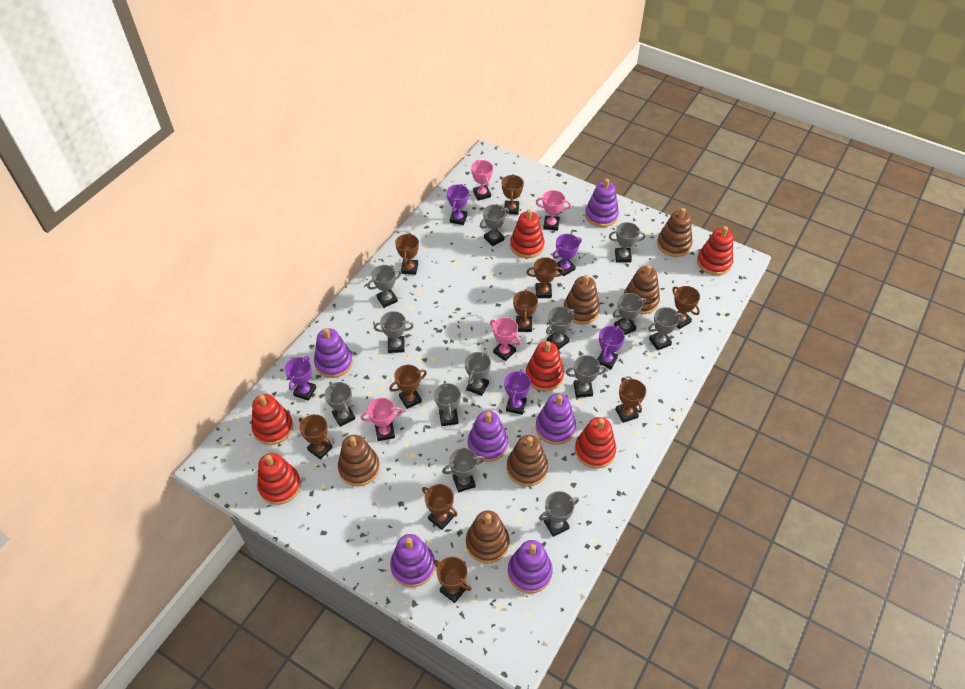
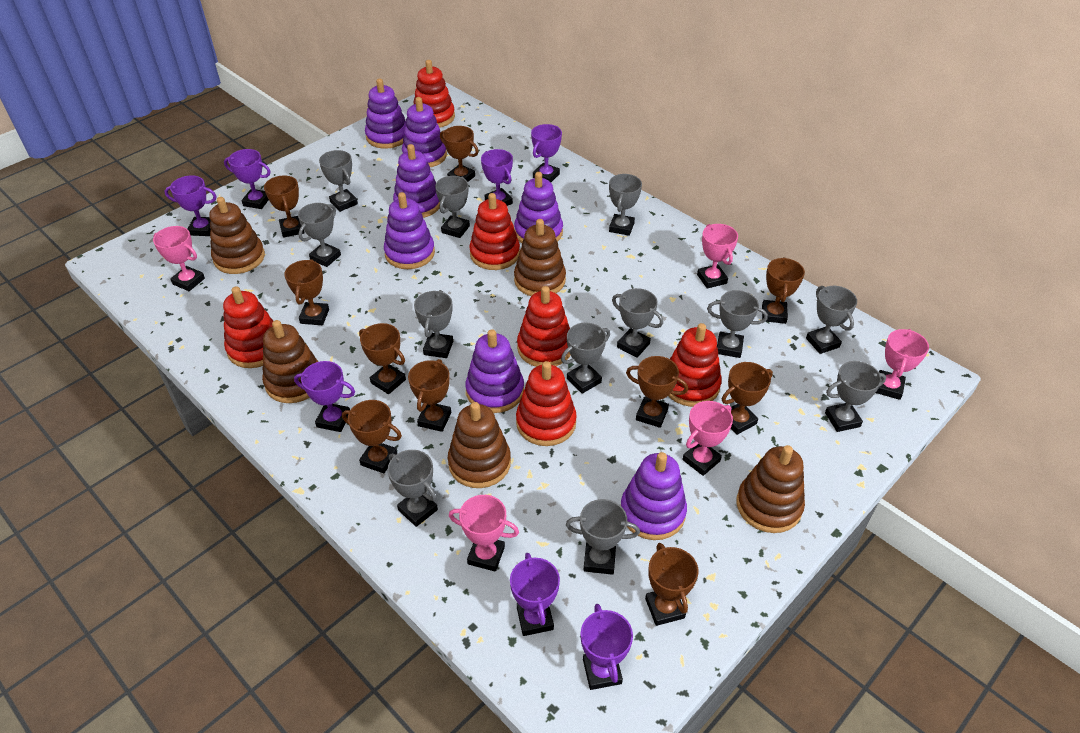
brown stacking toy: [338,435,380,486] [466,510,510,563] [507,435,548,487] [564,275,600,324] [624,265,660,314] [657,208,692,257] = 6 -> [210,197,265,274] [262,320,318,403] [448,402,511,488] [514,219,566,296] [737,445,805,533] = 5
grey trophy: [325,382,355,427] [367,265,402,308] [374,311,414,353] [434,381,461,426] [442,448,485,492] [465,351,491,396] [480,204,509,246] [539,491,579,537] [546,306,574,350] [566,355,607,398] [609,222,645,263] [613,293,646,335] [648,307,683,351] = 13 -> [298,203,341,267] [319,150,358,212] [387,450,438,527] [414,290,453,358] [435,176,470,238] [561,322,610,394] [566,499,640,575] [609,174,642,236] [612,288,663,358] [707,290,768,358] [806,286,857,354] [825,361,886,432] = 12
pink trophy: [361,398,403,441] [471,160,493,201] [490,317,521,361] [536,190,571,231] = 4 -> [153,226,205,291] [449,495,519,572] [683,401,733,476] [697,224,738,289] [876,329,929,400] = 5
purple stacking toy: [314,328,353,378] [390,534,435,587] [468,411,508,462] [508,540,553,593] [536,394,576,445] [585,179,619,227] = 6 -> [365,78,406,148] [384,192,435,269] [393,144,440,218] [402,97,447,167] [465,329,524,413] [514,172,563,243] [621,452,687,540] = 7
purple trophy: [284,356,316,401] [447,184,469,225] [504,369,531,415] [552,234,582,276] [597,325,625,369] = 5 -> [164,175,216,236] [224,149,271,209] [294,361,355,432] [481,149,513,206] [510,553,560,636] [531,124,562,182] [581,604,633,690] = 7

